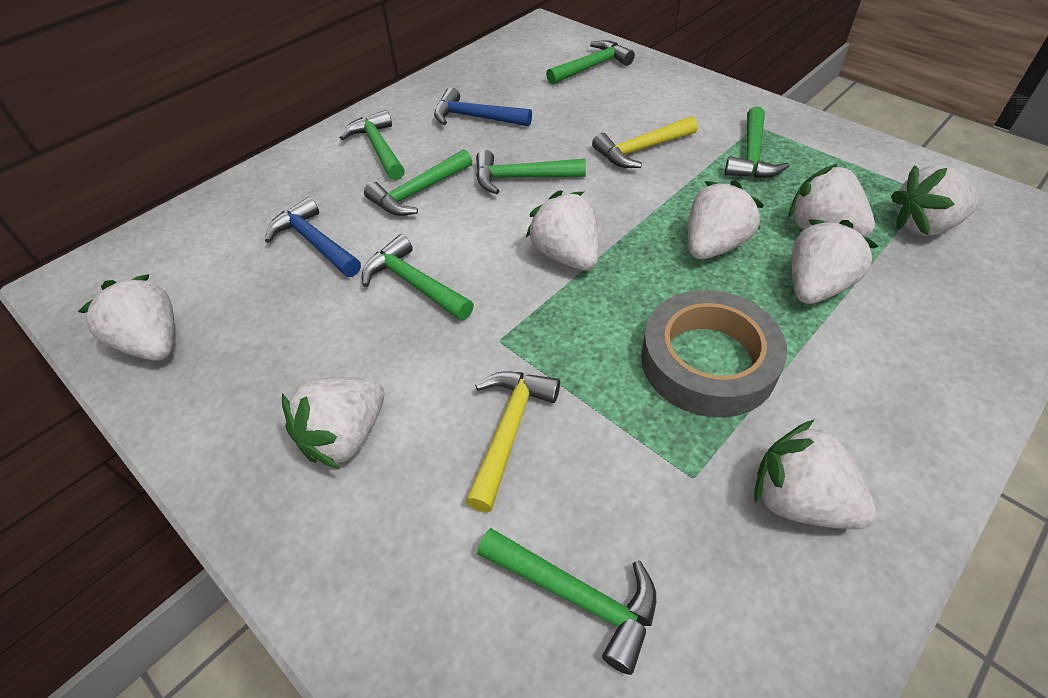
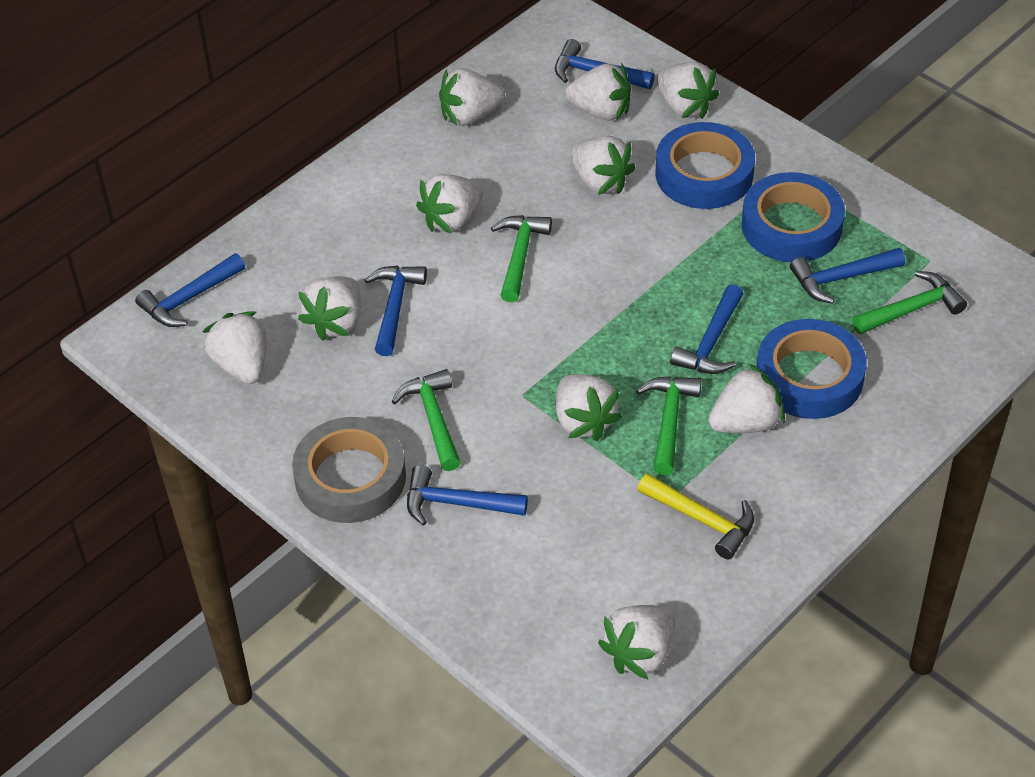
blue hammer: [265,197,361,277] [434,87,532,126] = 2 -> [135,253,245,327] [364,266,427,356] [407,465,528,526] [555,39,655,89] [670,284,743,374] [790,248,905,304] = 6
blue tape: none = 0 -> [656,122,755,209] [741,172,845,262] [757,319,867,419] = 3
green hammer: [340,110,405,180] [362,235,474,321] [364,149,472,216] [476,150,586,194] [477,528,656,675] [546,40,635,85] [725,106,790,178] = 7 -> [391,369,461,471] [491,215,552,303] [636,376,701,475] [852,271,967,334] = 4
white strawberry: [78,274,174,361] [282,377,384,469] [526,190,599,270] [688,180,765,259] [754,419,876,529] [788,164,875,237] [792,219,878,304] [891,165,979,236] = 8 -> [202,311,266,384] [298,276,361,341] [416,174,483,234] [439,68,505,126] [556,374,622,441] [565,63,631,121] [570,136,636,195] [598,605,675,680] [657,62,719,119] [708,364,785,433] = 10
yellow hammer: [465,371,560,512] [592,116,698,168] = 2 -> [638,473,754,559] = 1

